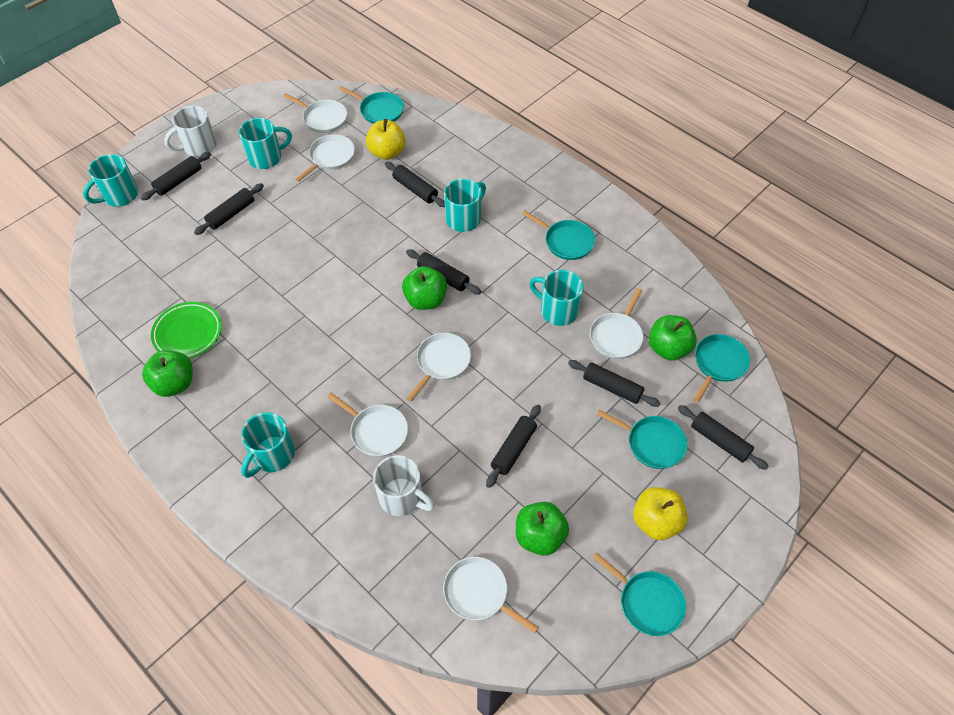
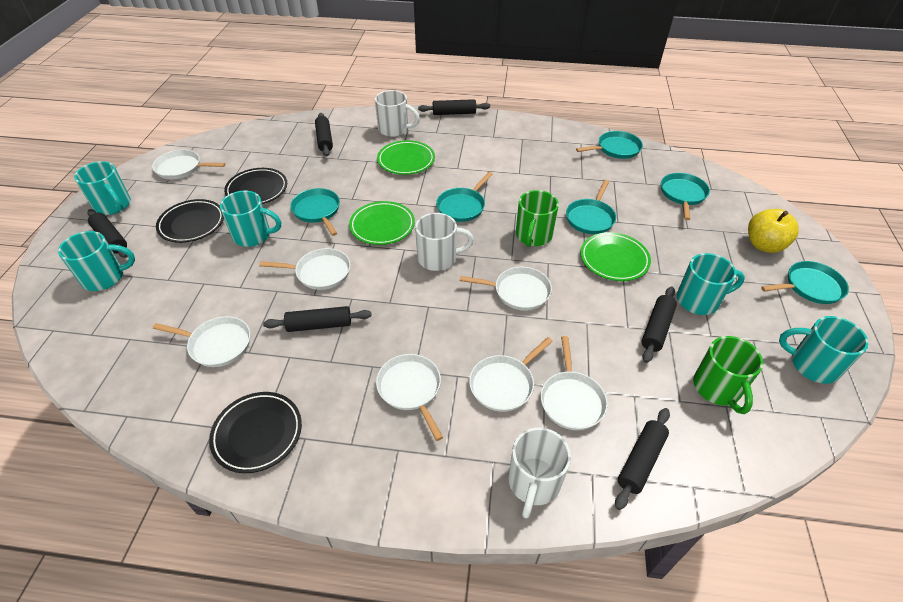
black plate: none = 0 -> [156,199,224,243] [209,392,302,473] [224,168,287,204] = 3
black rolling pin: [141,152,211,200] [194,183,264,235] [385,162,445,207] [406,249,481,295] [486,404,541,488] [568,360,660,407] [678,405,769,470] = 7 -> [87,209,128,258] [263,306,372,332] [315,113,333,157] [418,99,490,115] [615,408,670,510] [642,286,677,363] = 6
green apple: [142,350,193,397] [402,266,447,310] [516,502,569,556] [649,315,697,360] = 4 -> none = 0
green mug: none = 0 -> [516,190,559,247] [693,336,763,414] = 2
green plate: [151,302,222,359] = 1 -> [349,201,415,245] [377,140,435,175] [580,232,651,281] = 3
turquoise pan: [339,86,404,124] [522,210,595,260] [592,552,686,636] [597,410,687,469] [693,334,750,402] = 5 -> [290,188,340,236] [436,172,493,222] [566,180,616,234] [576,131,643,159] [661,173,710,220] [761,261,849,304] = 6
white mug: [164,106,217,157] [373,455,435,516] = 2 -> [375,90,420,137] [415,213,474,271] [508,427,571,519] = 3
white pan: [283,93,347,133] [295,134,355,182] [327,393,408,457] [406,333,471,402] [443,557,539,633] [590,288,643,359] = 6 -> [152,149,226,179] [153,316,250,367] [260,248,351,290] [376,354,443,441] [460,267,552,311] [469,337,553,412] [541,336,608,430] = 7
yellow apple: [366,119,406,160] [633,487,688,540] = 2 -> [748,209,799,253] = 1

